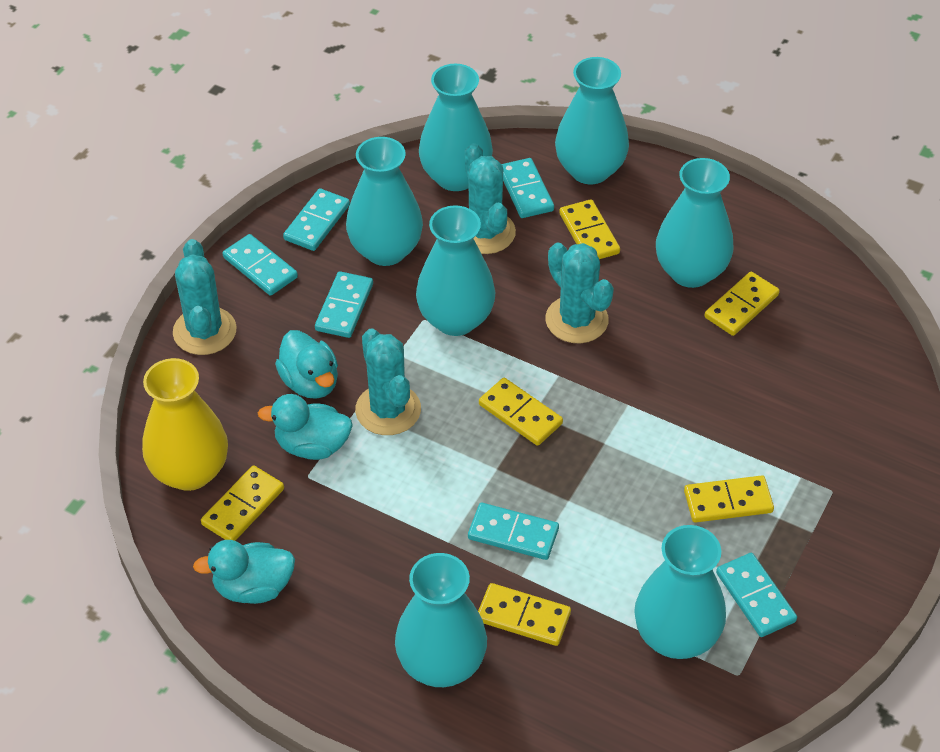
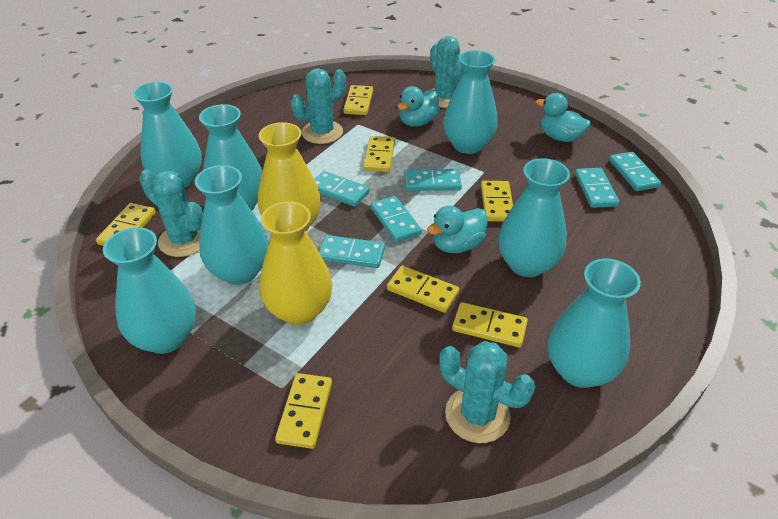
yellow domino: [201,466,284,541] [478,583,571,646] [479,378,563,446] [559,199,620,259] [684,475,774,523] [704,272,780,336] = 6 -> [96,203,156,246] [275,373,332,449] [343,85,373,115] [363,136,395,172] [387,266,459,313] [452,302,528,348] [481,181,513,222] = 7
yellow vase: [142,358,228,491] = 1 -> [258,122,321,231] [260,201,332,325] = 2

